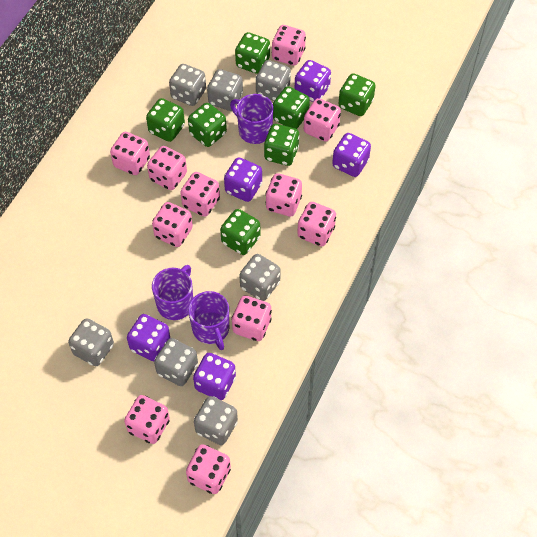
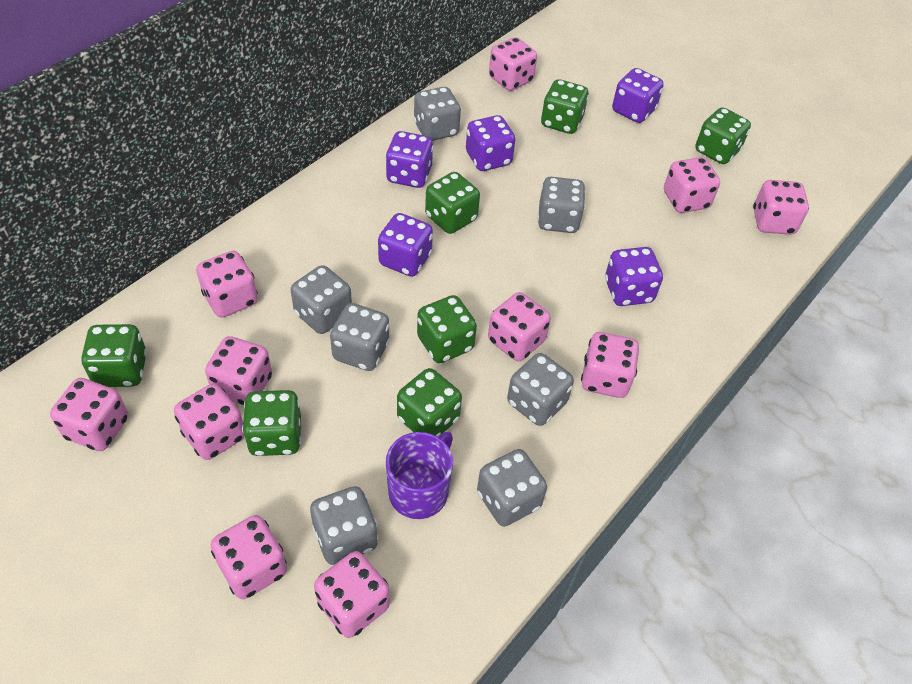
purple mug: [152,265,193,320] [188,291,229,350] [230,94,273,144] = 3 -> [386,432,453,519] = 1

